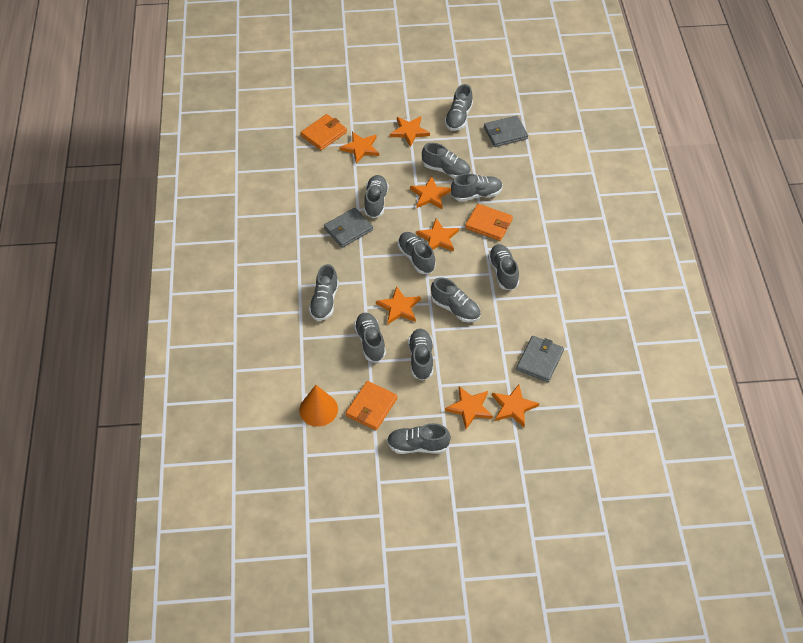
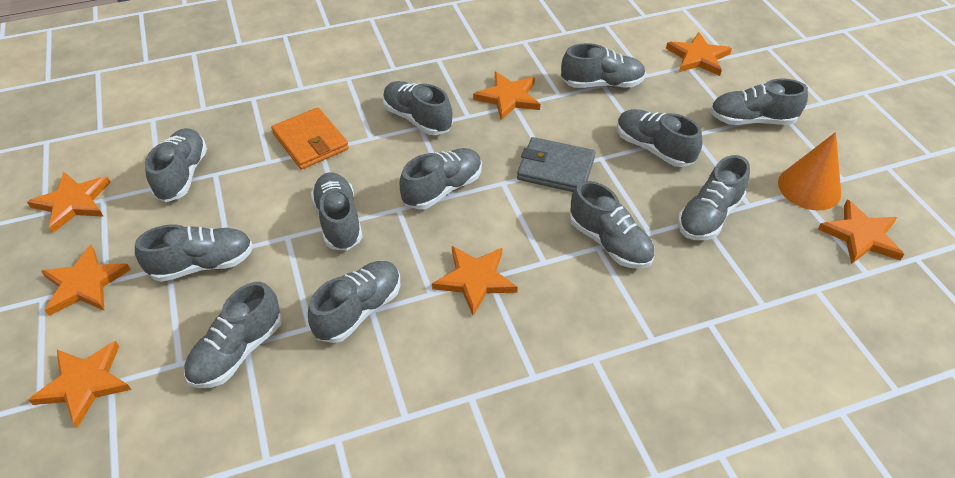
grey shoe: [309,264,339,321] [354,313,386,362] [364,175,389,218] [387,423,451,454] [398,232,436,274] [408,329,433,380] [422,143,471,178] [431,277,481,323] [445,84,473,131] [451,173,503,201] [488,244,519,290] = 11 -> [135,225,253,282] [145,128,207,202] [184,282,282,388] [308,261,400,343] [311,172,362,251] [383,81,452,135] [400,148,482,210] [561,43,646,88] [570,181,655,269] [617,109,703,167] [678,155,750,240] [710,79,808,125] = 12
grey wallet: [324,208,373,248] [484,115,528,147] [516,336,564,382] = 3 -> [517,137,596,192] = 1
orange wallet: [301,114,347,150] [346,381,397,430] [465,204,513,241] = 3 -> [271,107,349,170] = 1

